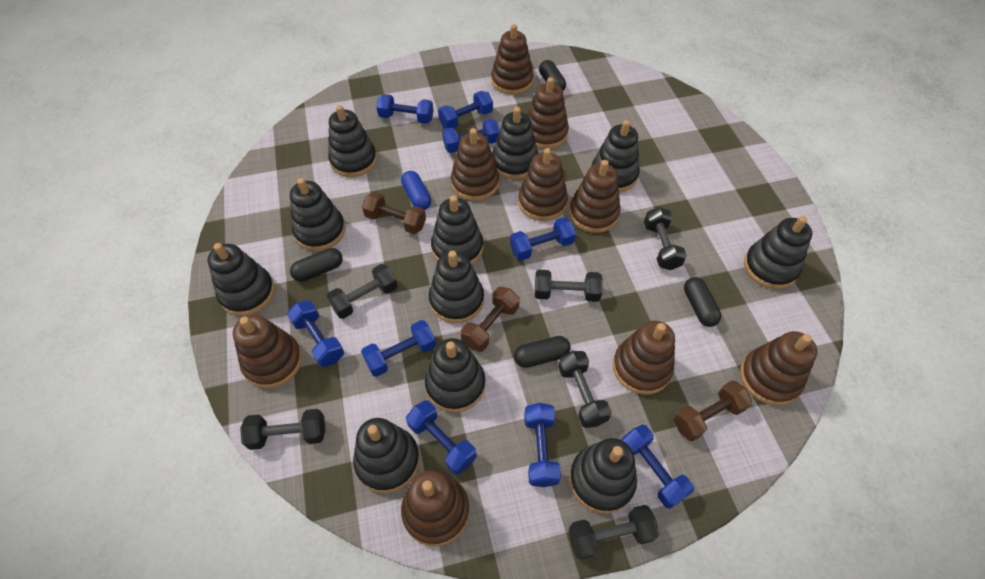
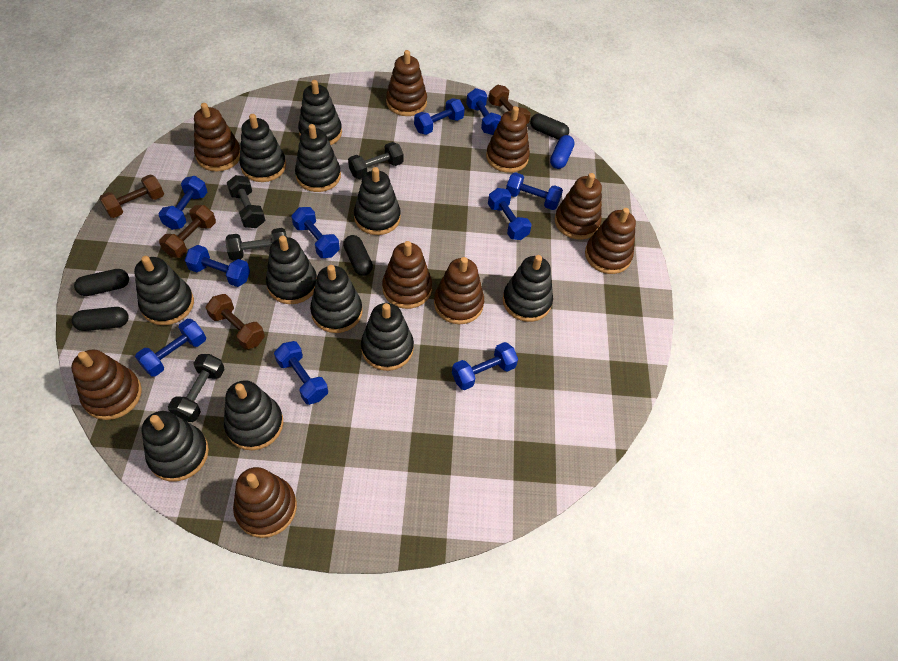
black dumbbell: [240,409,325,450] [327,264,397,319] [535,270,603,302] [558,351,612,428] [569,505,659,560] [644,207,687,270] = 6 -> [168,354,225,422] [225,228,287,261] [227,175,265,228] [348,142,403,179] = 4
blue dumbbell: [287,300,344,367] [361,320,436,377] [376,94,434,124] [406,400,477,475] [438,91,493,129] [442,119,500,153] [510,218,576,261] [524,403,561,487] [621,424,694,509] = 9 -> [135,319,206,377] [158,176,207,230] [185,245,250,287] [274,341,328,405] [291,207,340,258] [414,98,465,135] [452,342,518,390] [466,88,501,135] [488,188,532,240] [506,172,563,210] = 10
brown dumbbell: [362,192,426,234] [461,287,520,352] [673,380,752,441] = 3 -> [99,175,164,218] [159,205,216,258] [206,294,265,350] [489,85,530,125] = 4

